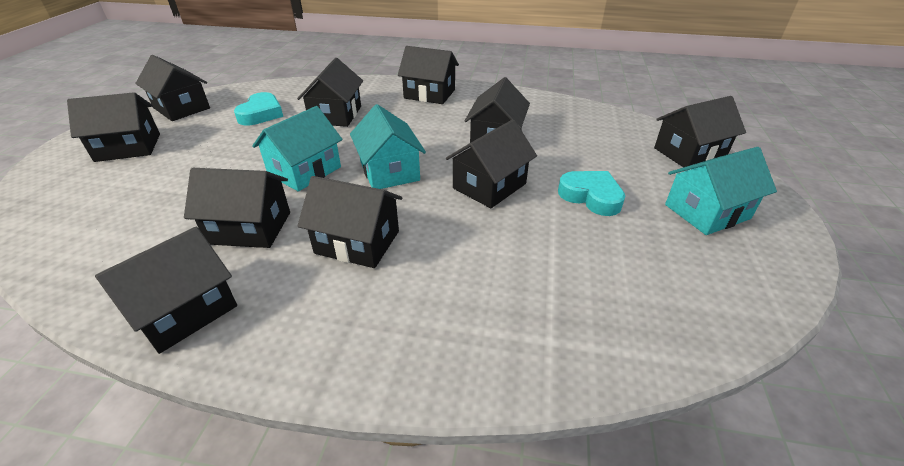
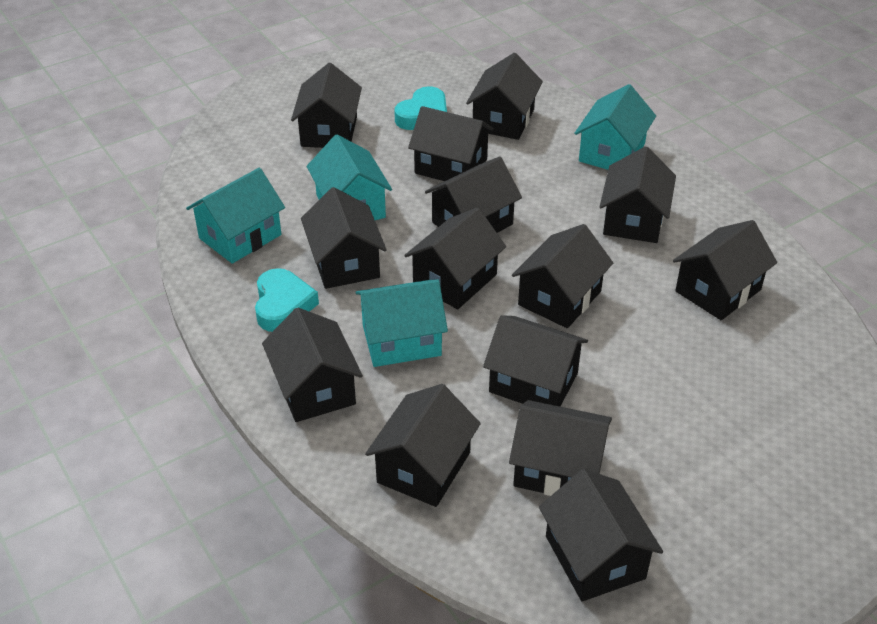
black house: [67,92,160,162] [95,227,237,354] [135,55,210,121] [184,168,290,248] [297,58,363,127] [297,176,403,268] [398,46,459,104] [446,119,537,208] [465,77,530,143] [654,96,746,167] = 10 -> [262,307,363,422] [291,63,362,148] [301,187,387,289] [365,384,481,507] [404,207,506,309] [408,106,494,181] [425,157,522,233] [466,53,543,140] [483,315,588,406] [509,400,612,496] [512,224,613,328] [539,469,663,602] [600,146,676,243] [673,220,777,320] = 14
turquoise house: [252,106,343,192] [350,104,426,189] [665,147,777,235] = 3 -> [186,168,285,264] [307,135,392,220] [356,279,448,367] [574,84,656,170] = 4

